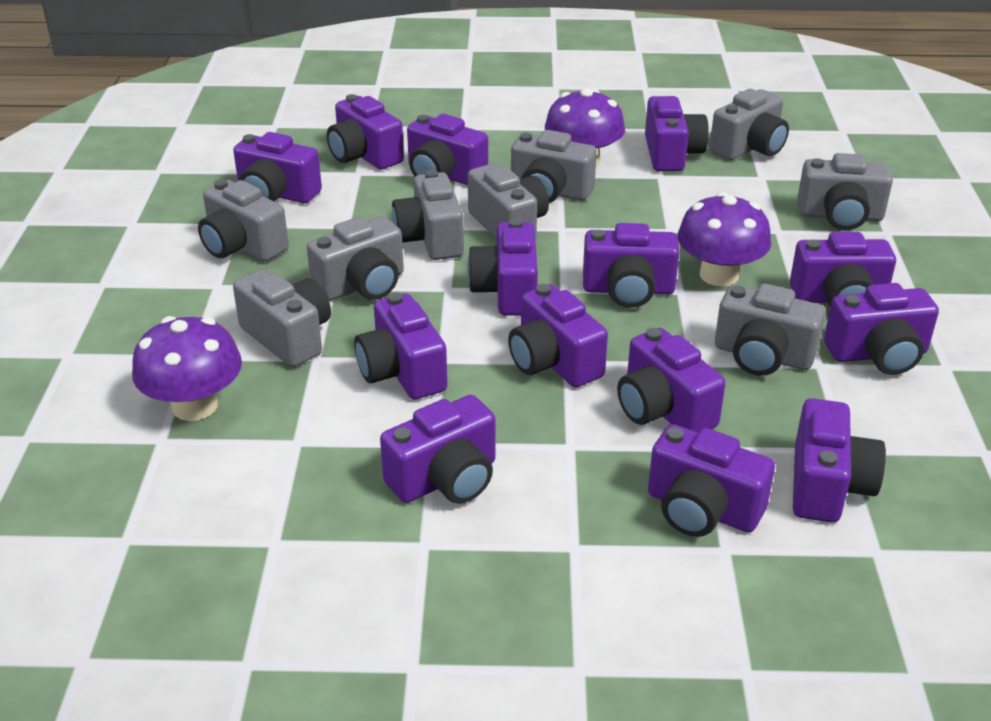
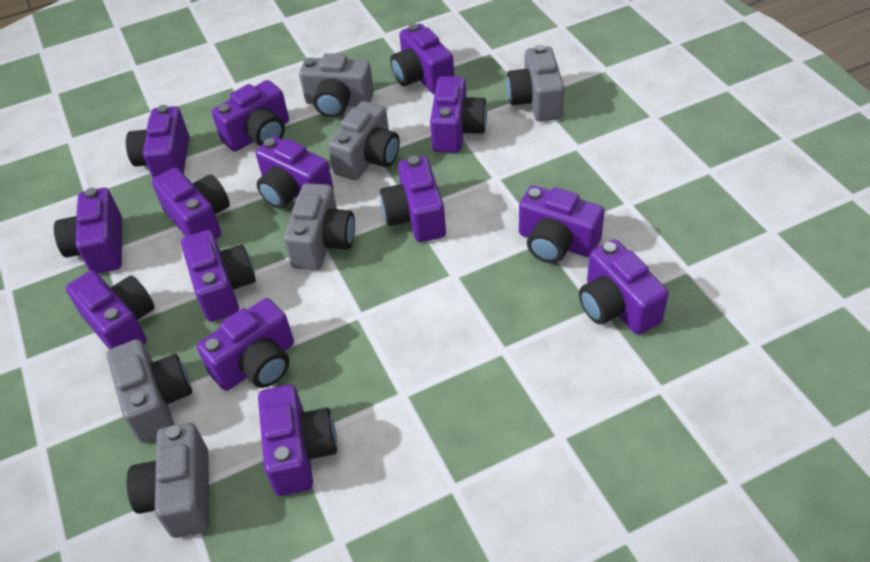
grey camera: [198,179,289,261] [233,269,331,367] [307,217,404,301] [392,170,464,260] [468,164,549,240] [511,130,597,203] [710,89,789,160] [715,284,826,376] [797,153,893,230] = 9 -> [107,339,192,443] [127,423,209,538] [284,183,355,270] [299,53,374,118] [328,101,400,180] [506,45,565,121] = 6
purple mushroom: [132,316,242,421] [545,88,625,167] [677,192,771,286] = 3 -> none = 0

